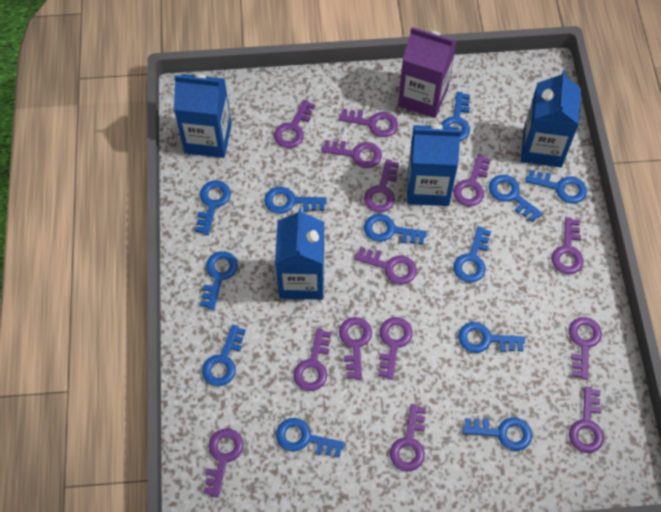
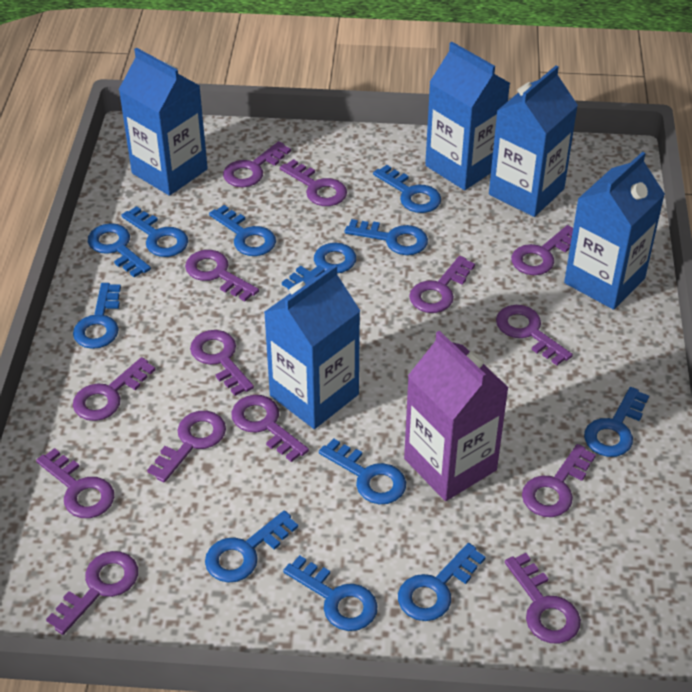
blue carton: [174,73,232,158] [275,208,325,300] [407,124,461,206] [521,70,581,167] = 4 -> [119,48,208,196] [264,264,360,429] [425,42,510,190] [489,65,578,217] [564,152,665,310] = 5

